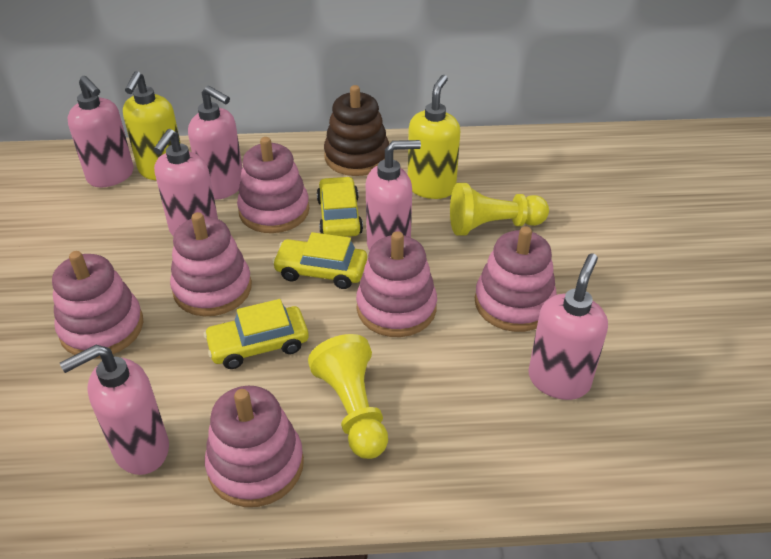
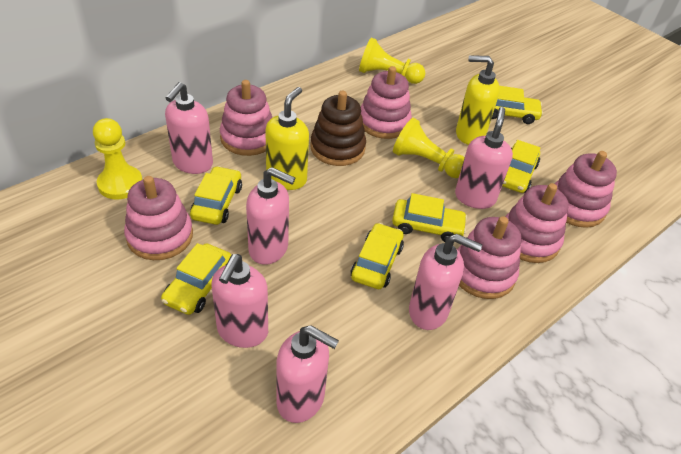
yellow car: [204,299,309,369] [272,232,367,289] [317,176,363,237] = 3 -> [161,243,231,315] [190,166,242,225] [351,223,404,289] [392,193,467,242] [492,86,543,124] [502,140,540,193] = 6
yellow pawn: [308,334,388,459] [450,183,549,236] = 2 -> [93,118,143,200] [359,38,425,84] [393,118,465,178] = 3

